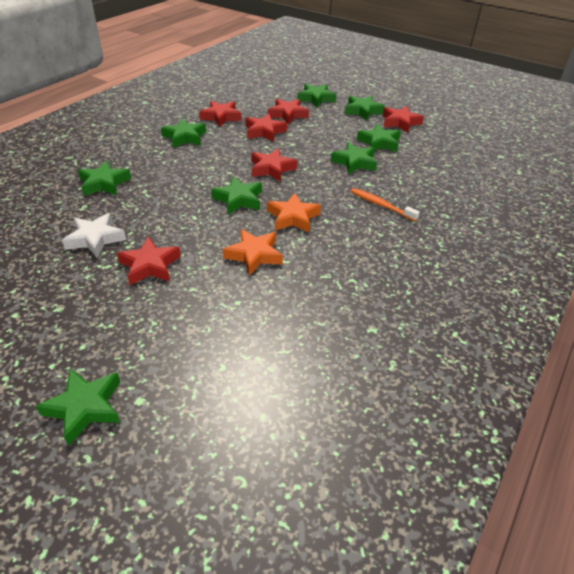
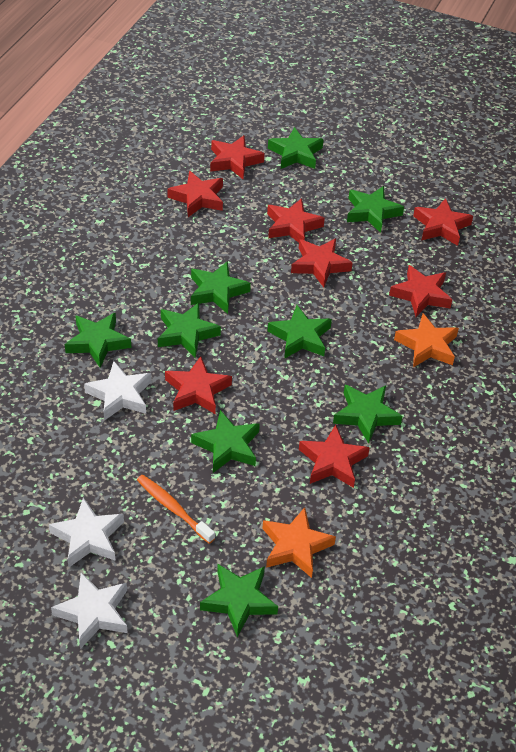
green star: [36,369,120,445] [78,161,131,196] [161,119,206,148] [211,176,262,214] [297,84,337,107] [331,142,377,174] [345,96,385,120] [357,124,401,152] = 8 -> [65,312,131,368] [158,303,221,358] [191,261,251,314] [191,410,260,473] [200,564,278,637] [267,305,332,359] [268,127,324,169] [333,385,403,444] [347,186,404,233] = 9
red star: [117,237,181,285] [199,101,242,127] [245,114,287,142] [251,148,297,182] [268,99,309,124] [383,106,424,132] = 6 -> [165,356,232,414] [167,171,223,217] [210,135,265,179] [267,198,325,243] [291,238,353,287] [299,425,370,488] [389,265,452,317] [413,198,473,246] = 8
white star: [62,213,126,257] = 1 -> [49,497,124,567] [51,573,128,649] [84,361,152,421] = 3

